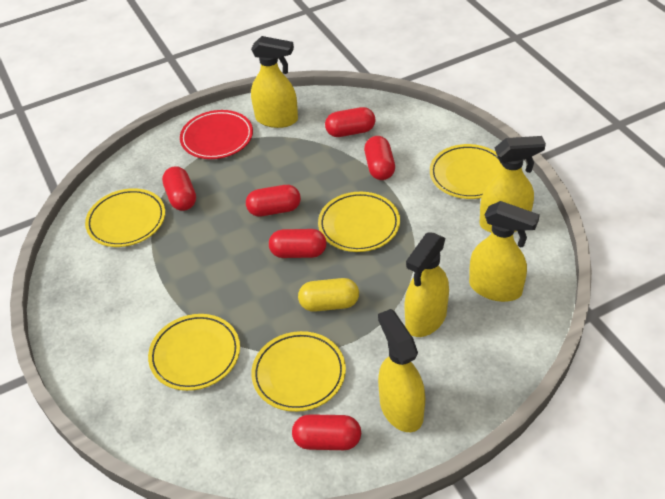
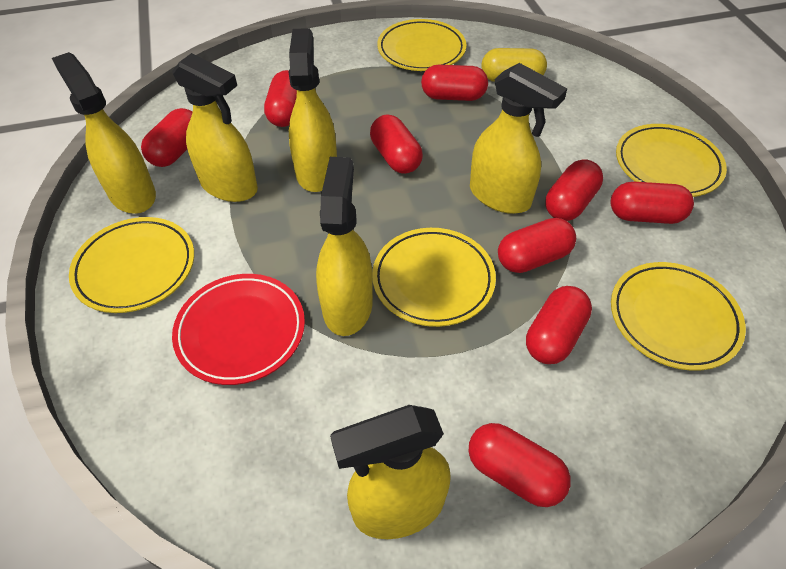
red capsule: [162,166,196,211] [246,185,301,216] [269,229,327,258] [292,414,361,450] [325,107,375,137] [364,136,395,180] = 6 -> [141,108,192,167] [264,70,297,127] [370,114,423,174] [421,65,488,101] [469,423,571,507] [498,218,576,273] [526,286,592,364] [545,160,603,221] [610,182,694,224] = 9
yellow spray bottle: [251,36,298,128] [378,309,425,432] [405,232,449,337] [469,201,540,302] [480,136,546,233] = 5 -> [52,52,156,214] [172,53,258,202] [288,28,337,192] [316,157,373,336] [330,405,451,539] [470,63,567,214] = 6

